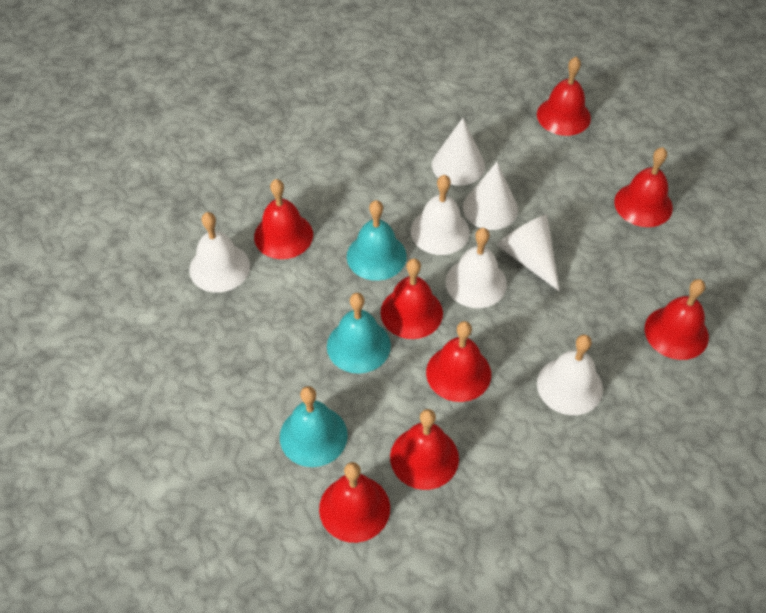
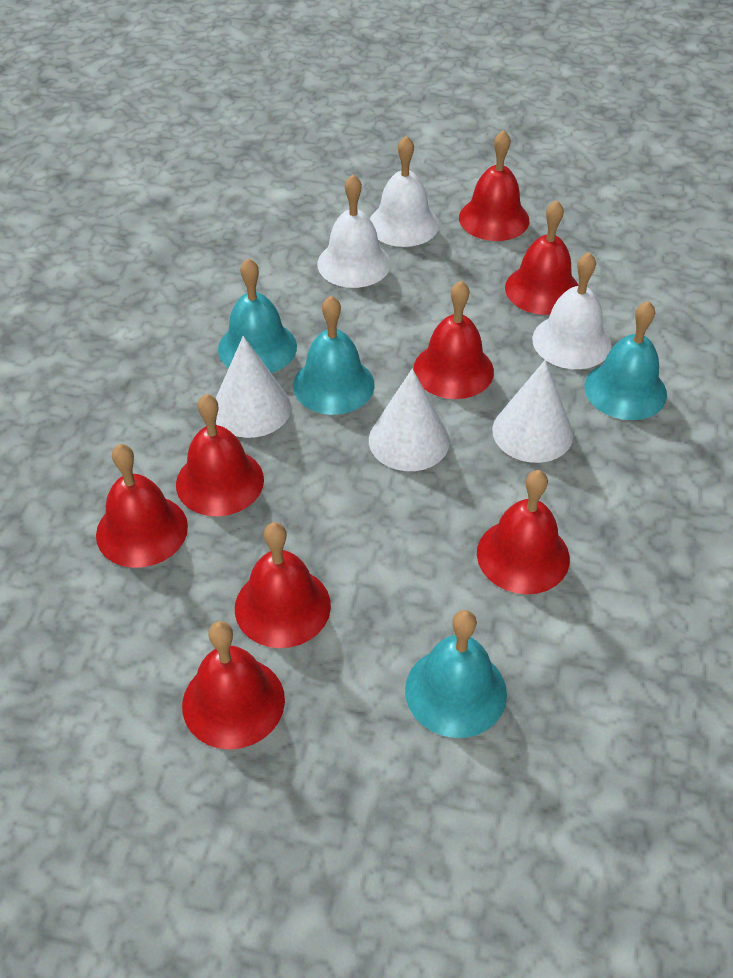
turquoise bell: [280,386,348,467] [327,293,391,374] [347,200,407,281] = 3 -> [218,258,297,373] [293,296,374,415] [405,610,507,738] [584,301,667,420] = 4
white bell: [189,212,250,293] [411,175,470,255] [446,228,507,308] [537,334,603,415] = 4 -> [317,175,391,288] [370,135,439,247] [532,252,612,369] = 3

